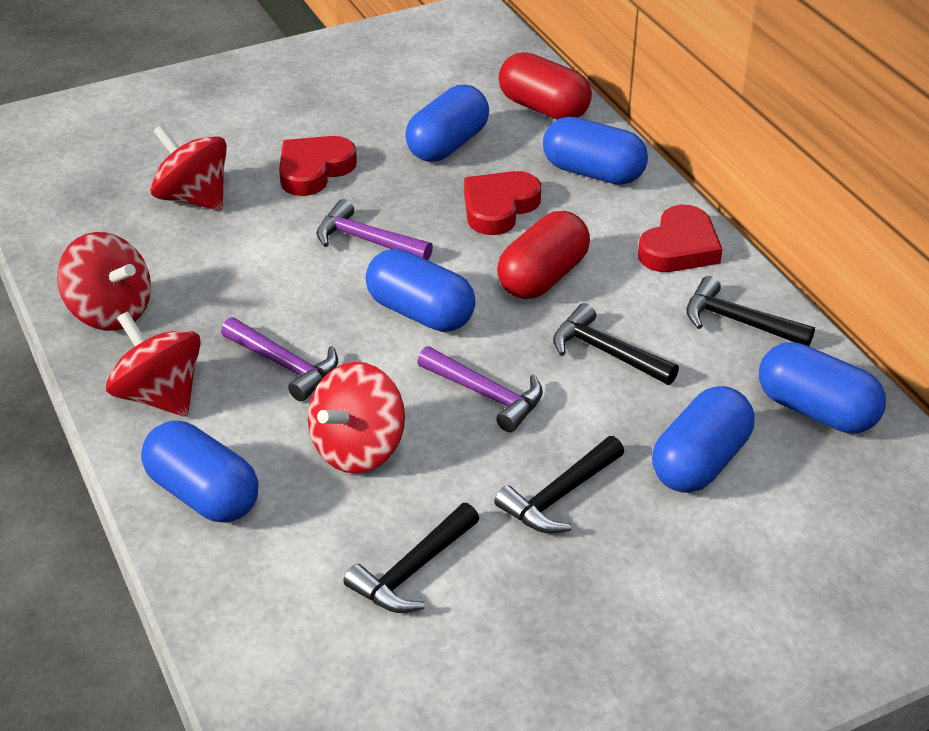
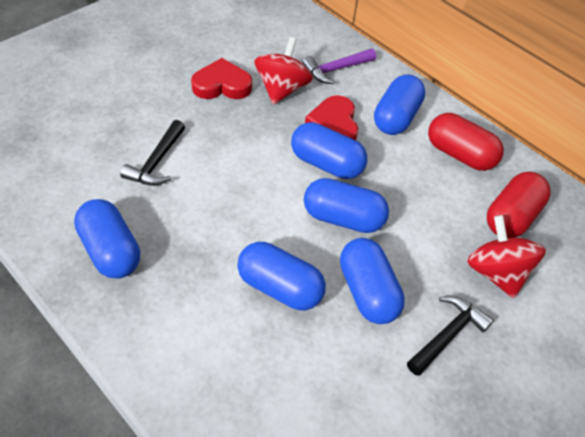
black hammer: [343,503,479,613] [494,436,624,533] [553,303,679,385] [686,276,815,346] = 4 -> [120,120,185,186] [407,296,494,376] = 2
purple hammer: [221,317,338,401] [316,199,433,260] [417,346,543,432] = 3 -> [302,49,376,84] = 1
red heart: [279,136,357,196] [464,171,541,235] [638,205,722,272] = 3 -> [191,58,252,99] [305,95,358,140] = 2
red spinning top: [57,232,151,331] [106,311,201,417] [150,125,227,210] [308,362,405,474] = 4 -> [254,37,313,104] [467,215,546,298] = 2

